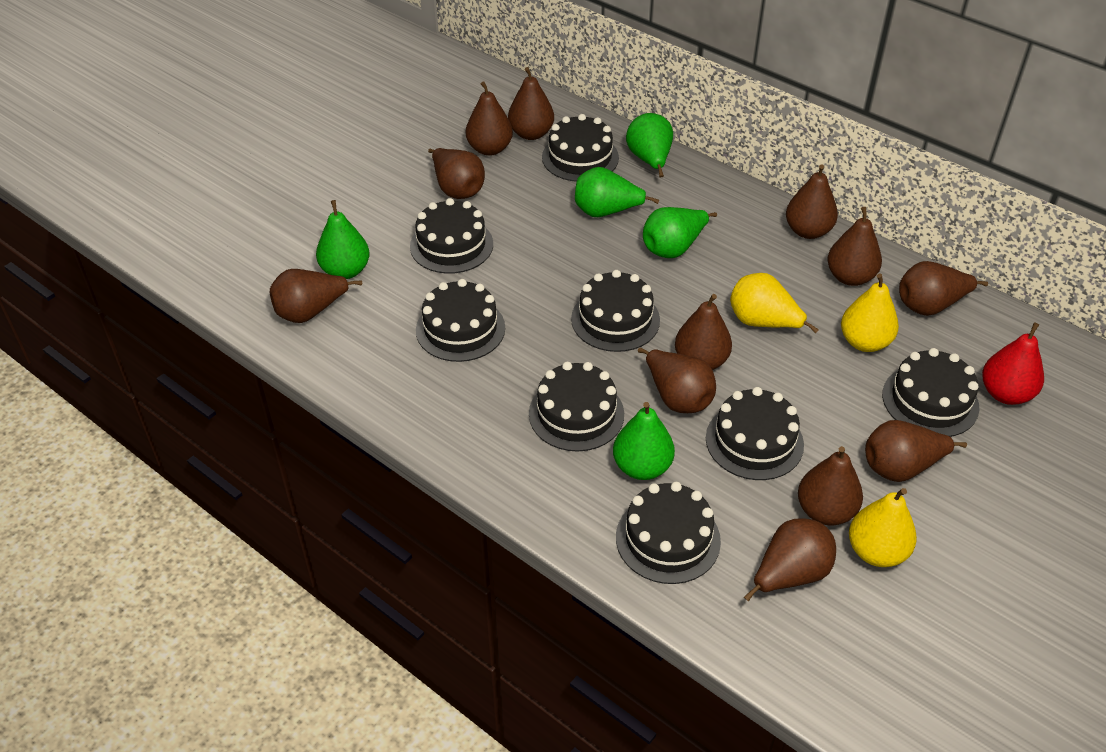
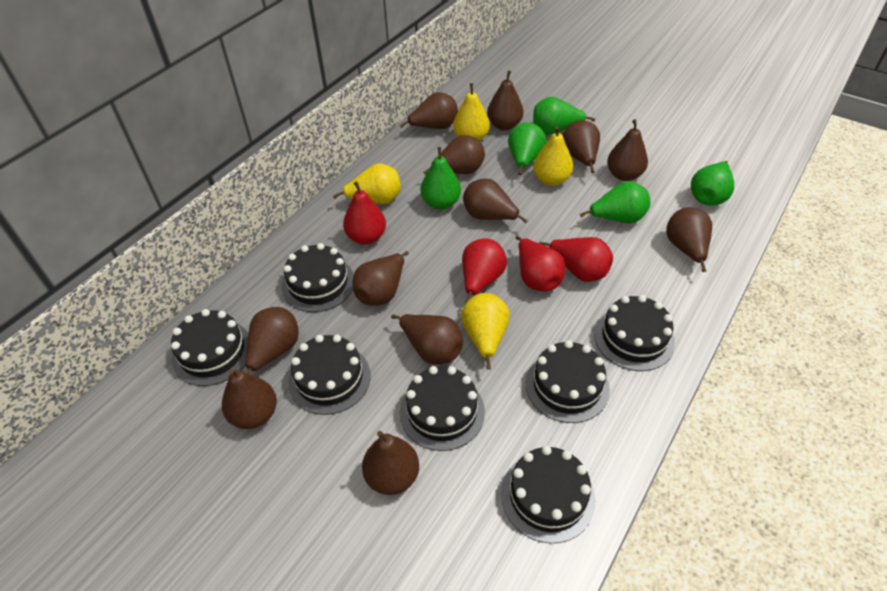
black cake: [410,198,493,274] [416,279,505,362] [529,362,624,452] [542,114,619,182] [571,270,660,352] [616,482,721,584] [706,387,804,480] [882,348,979,437] = 8 -> [171,309,249,386] [282,243,354,312] [288,335,371,415] [400,366,485,451] [501,446,595,543] [526,340,610,423] [594,295,675,371] = 7
red pear: [982,322,1044,405] = 1 -> [343,181,386,245] [462,238,507,304] [516,236,565,291] [539,237,613,282] = 4
yellow pear: [730,273,819,333] [841,274,899,352] [849,488,917,567] = 3 -> [333,163,401,204] [453,83,490,141] [461,293,510,370] [533,126,573,186] = 4

